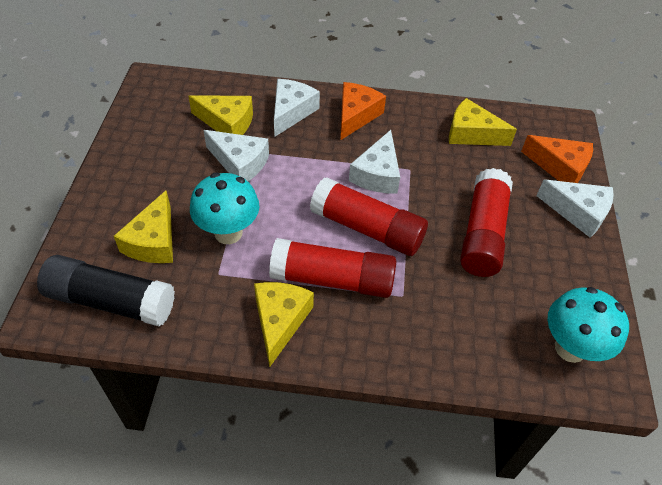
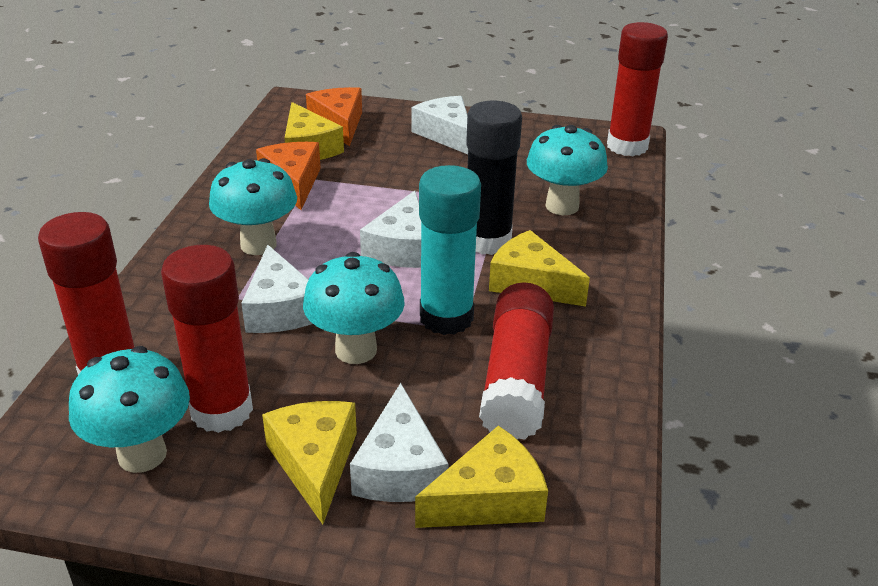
red glue stick: [269,238,396,298] [310,177,428,256] [460,168,513,277] = 3 -> [38,212,134,375] [161,245,253,433] [479,282,554,440] [607,22,668,156] = 4
turquoise glue stick: none = 0 -> [419,165,481,335] = 1
turquoise mushroom: [190,173,259,244] [548,287,629,363] = 2 -> [69,346,190,473] [209,158,297,255] [303,252,405,364] [527,125,608,215] = 4

